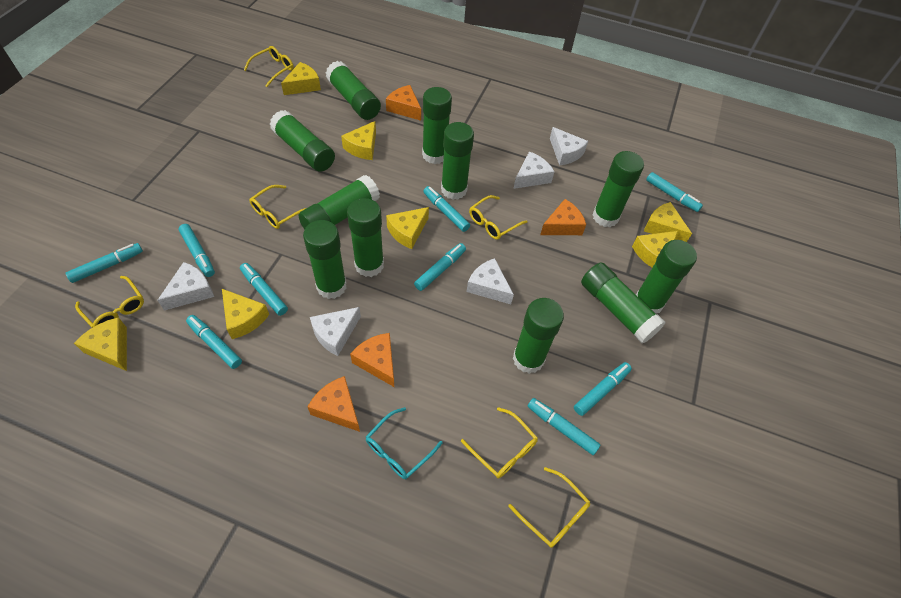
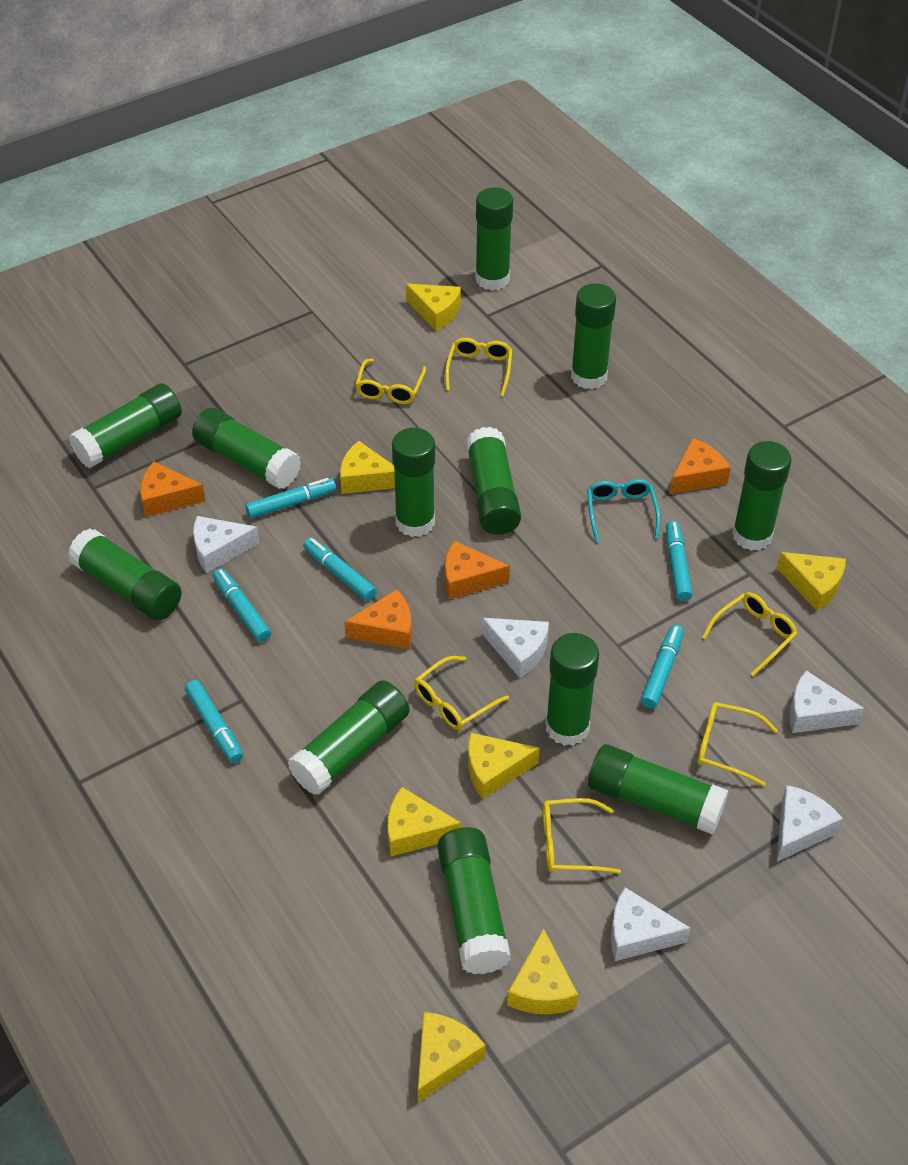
green glue stick: [270,110,335,172] [299,175,380,230] [303,220,347,299] [326,61,381,120] [347,198,384,277] [422,87,452,164] [441,122,474,200] [513,298,564,374] [581,262,665,344] [592,151,644,227] [636,240,697,314] = 11 -> [68,528,182,620] [69,383,182,468] [192,408,301,489] [288,680,409,795] [392,428,435,537] [437,827,511,974] [466,427,521,535] [475,187,513,290] [546,633,599,746] [571,283,616,389] [588,744,728,835] [732,441,791,551] = 12
turquoise marker: [66,243,143,283] [179,224,215,277] [186,315,242,369] [240,263,288,316] [414,243,466,291] [423,186,470,232] [528,398,600,455] [574,362,632,416] [646,172,703,212] = 9 -> [185,680,243,763] [213,568,271,642] [245,478,336,519] [303,537,377,601] [641,624,684,709] [666,521,693,601] = 6

